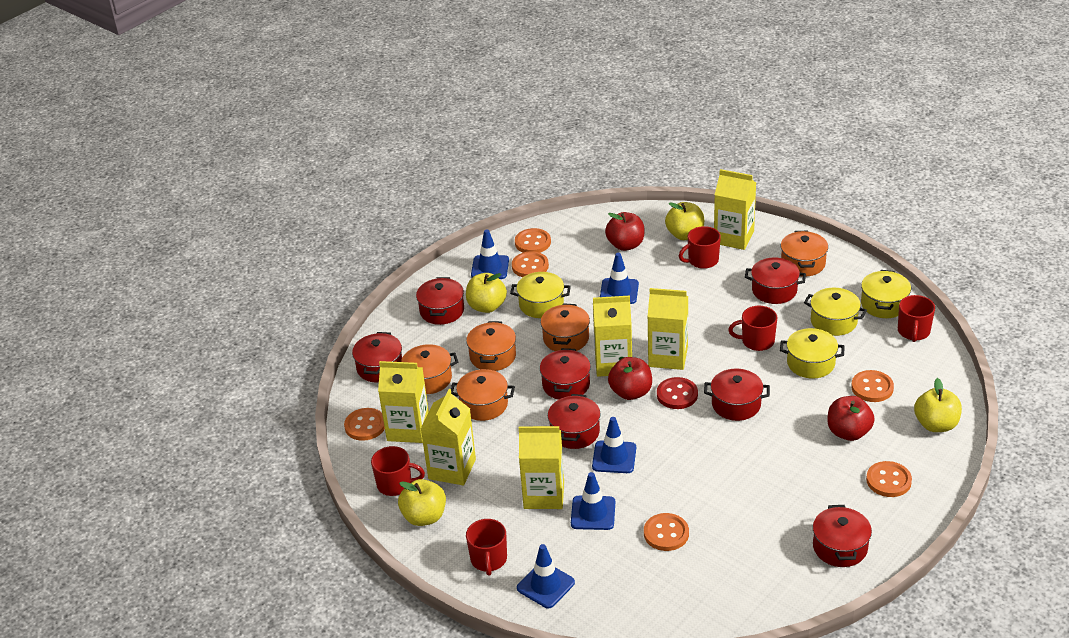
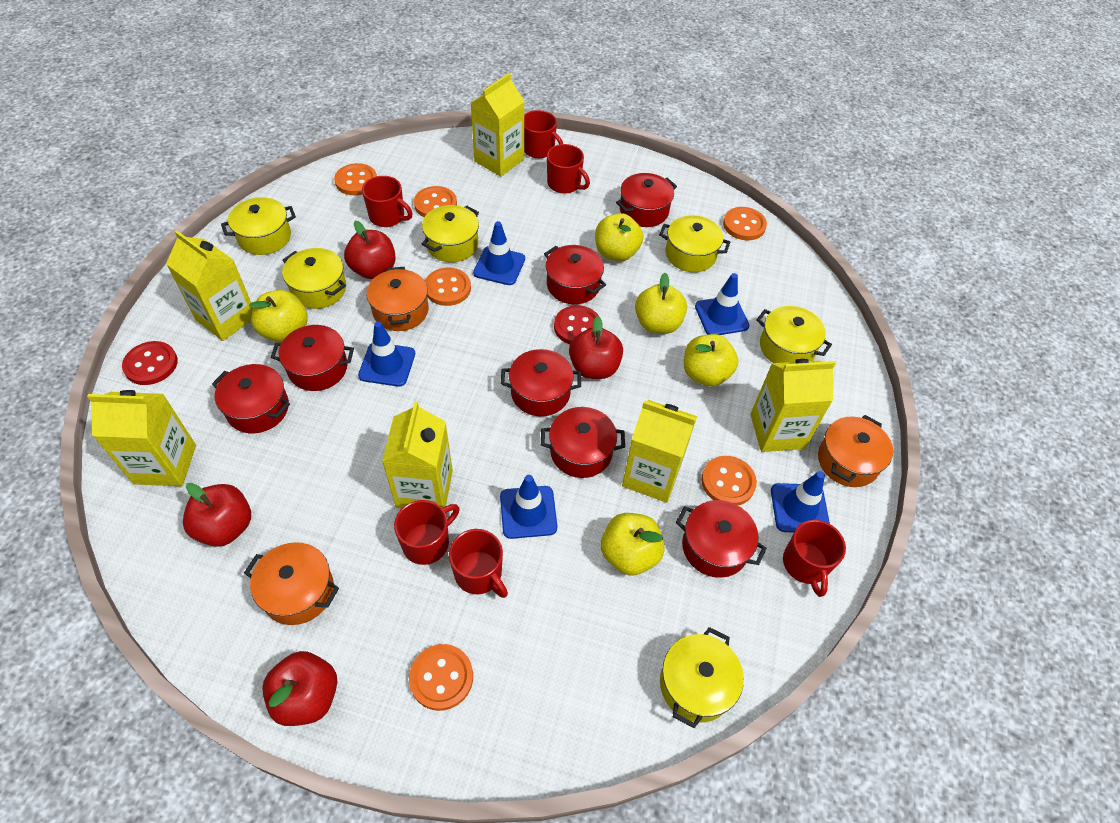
orange pot: [401,344,458,394] [451,369,515,421] [466,321,516,371] [541,303,590,351] [781,231,828,276] = 5 -> [244,542,339,625] [366,267,429,331] [818,415,893,487] = 3
red apple: [605,212,645,251] [608,357,652,400] [827,396,875,441] = 3 -> [183,483,251,547] [262,651,337,726] [344,221,396,279] [569,316,623,379] = 4
red button: [657,377,698,409] = 1 -> [122,341,178,385] [554,305,599,344] = 2
red mug: [371,446,425,496] [466,519,507,576] [679,226,721,269] [728,306,777,351] [898,295,935,342] = 5 -> [362,176,413,227] [394,500,460,565] [449,529,508,598] [524,110,563,158] [547,144,590,194] [783,520,846,597] = 6
yellow apple: [398,479,446,526] [466,273,507,313] [665,202,704,240] [914,378,962,432] = 4 -> [249,290,307,342] [595,213,643,262] [601,513,664,576] [635,273,687,334] [684,334,738,387] = 5
yellow pot: [510,272,571,318] [780,328,845,379] [804,288,867,336] [861,270,911,318] = 4 -> [221,197,296,255] [282,248,346,309] [422,205,479,262] [659,215,730,272] [660,627,744,728] [756,306,832,363] = 6

